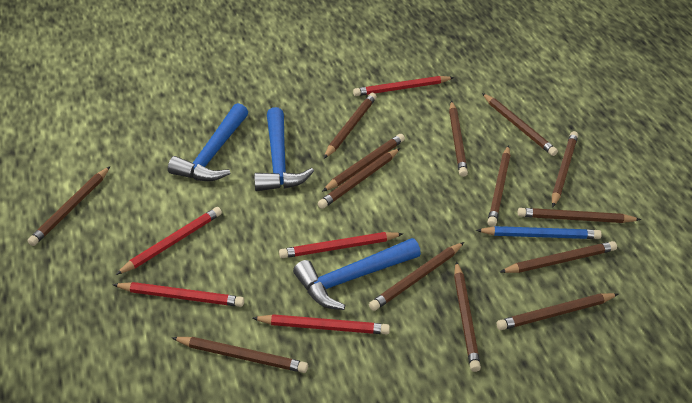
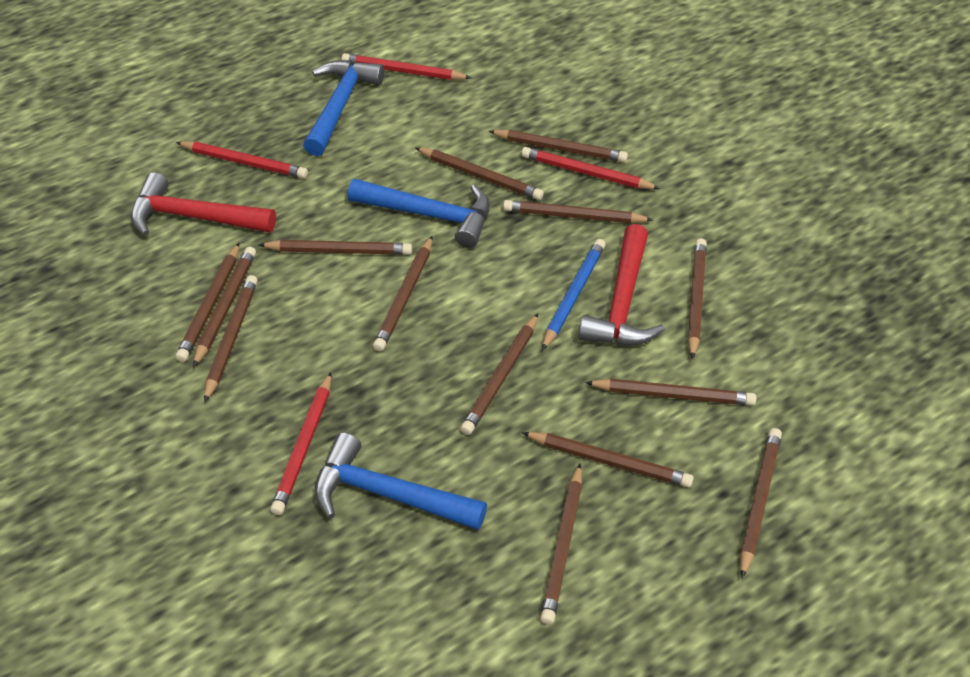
red hammer: none = 0 -> [131,172,276,236] [578,224,665,345] = 2
red pencil: [113,282,244,307] [116,207,222,275] [252,314,390,335] [279,232,403,258] [353,76,454,96] = 5 -> [176,141,308,178] [270,372,331,515] [342,53,471,80] [521,147,660,189] = 4

